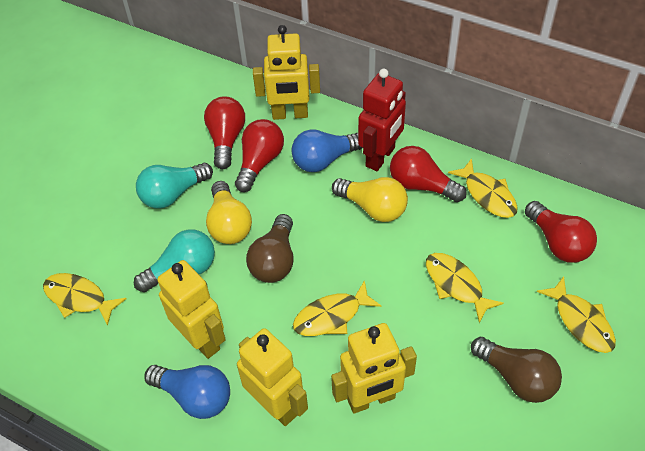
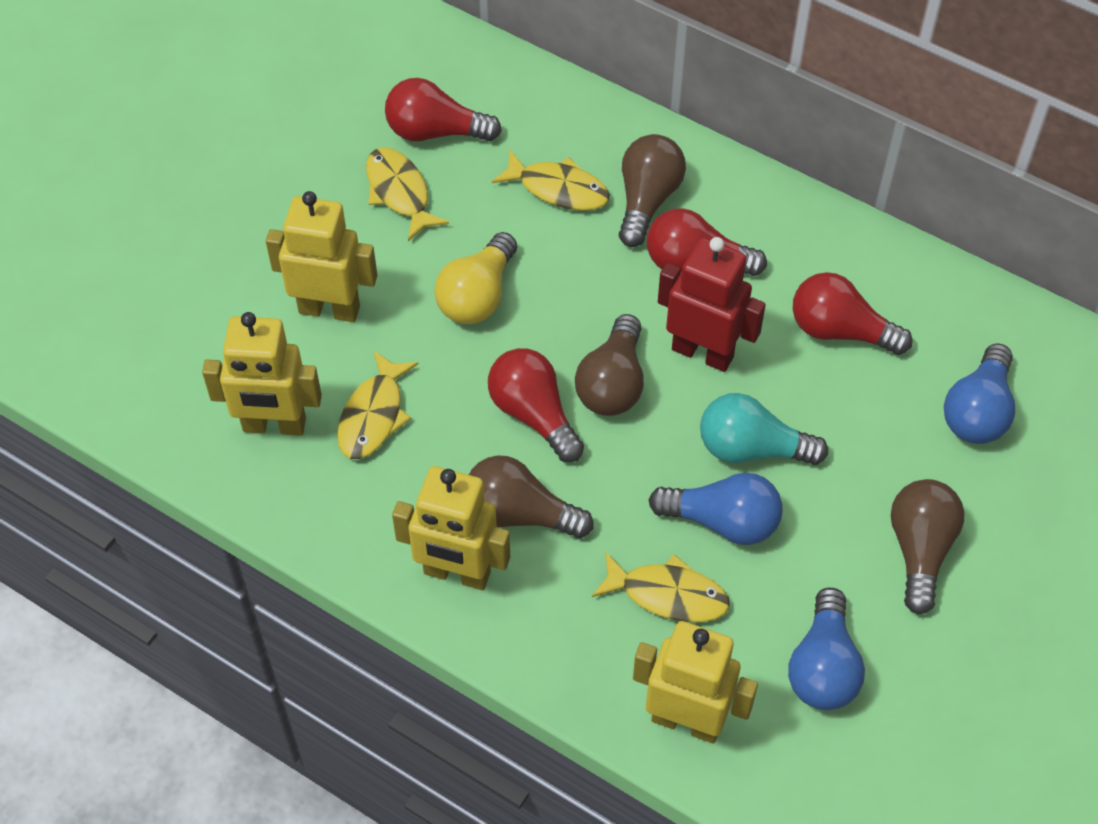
blue light bulb: [144,365,230,419] [292,129,362,172] = 2 -> [648,473,783,545] [788,588,865,710] [944,343,1015,444] = 3
brown light bulb: [246,214,293,283] [471,337,562,403] = 2 -> [469,455,594,538] [575,314,644,416] [619,134,686,247] [891,479,965,615] = 4
turquoise light bulb: [134,229,215,292] [136,163,213,208] = 2 -> [700,393,828,465] = 1
yellow fish: [43,273,126,326] [293,280,381,336] [426,253,504,323] [448,158,518,218] [537,276,616,353] = 5 -> [337,350,418,459] [366,147,449,241] [492,150,610,211] [592,551,730,622] = 4
yellow light bulb: [206,181,252,244] [332,177,408,222] = 2 -> [434,232,517,324] = 1

